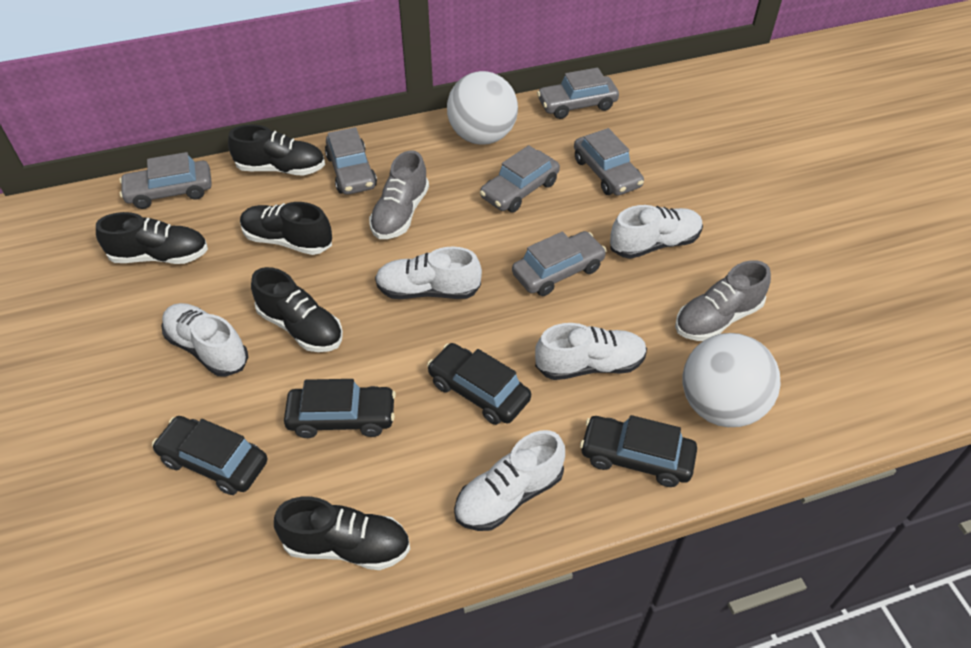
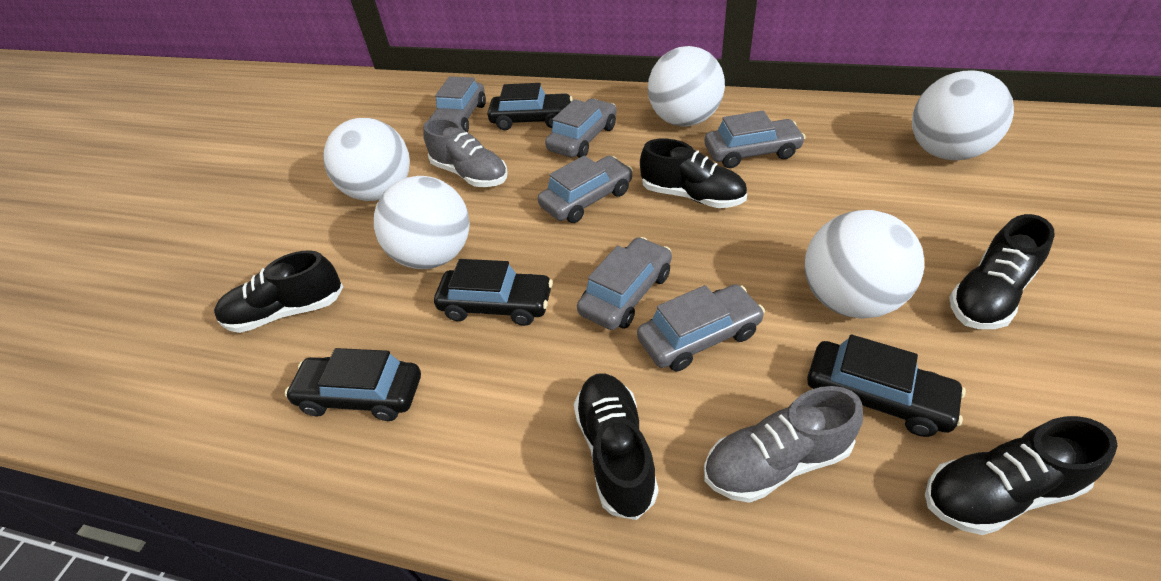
white ball: [447,71,518,145] [682,333,780,427] = 2 -> [323,118,410,201] [374,176,470,269] [648,46,725,127] [805,210,924,319] [912,70,1014,160] = 5
white shoe: [162,303,248,377] [375,247,482,299] [454,430,565,531] [535,323,647,380] [610,205,703,259] = 5 -> none = 0

